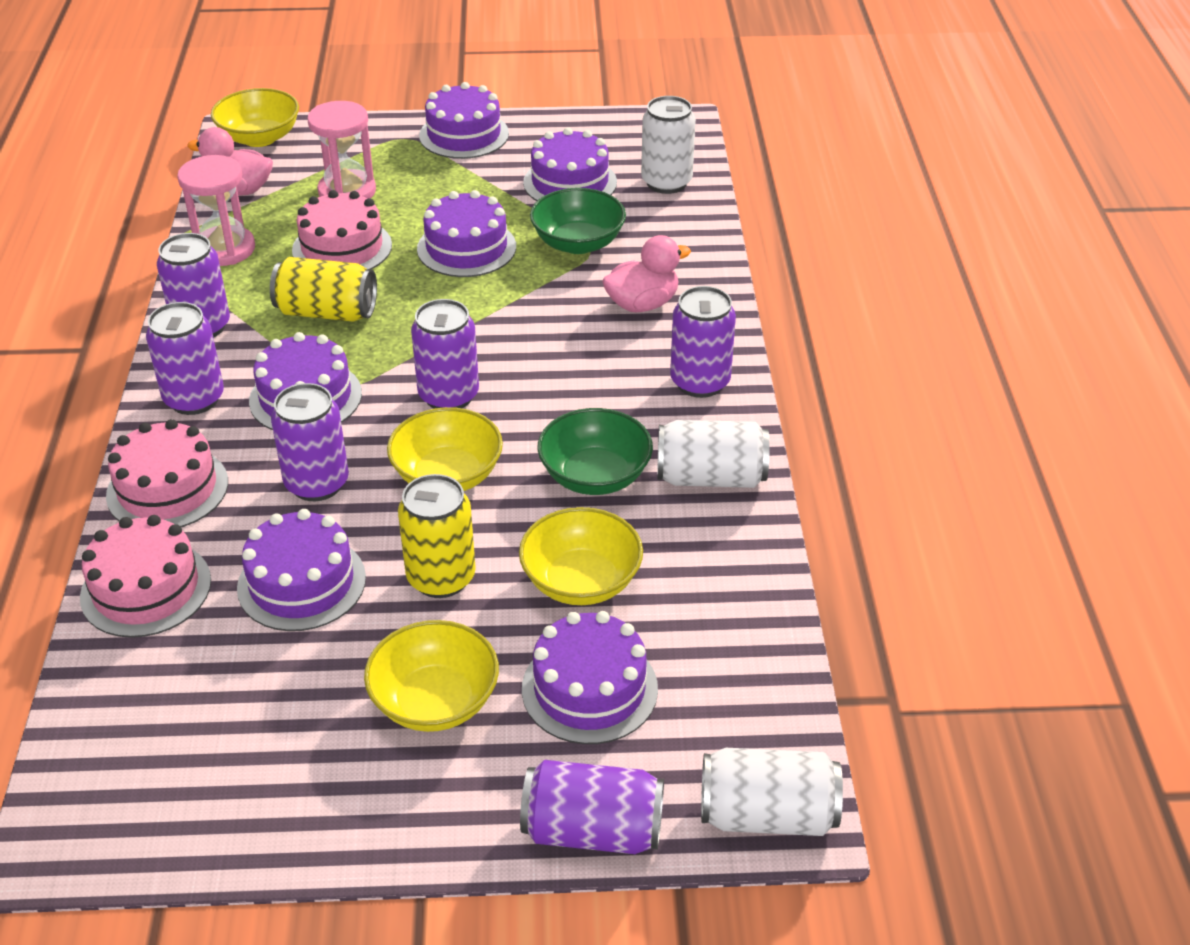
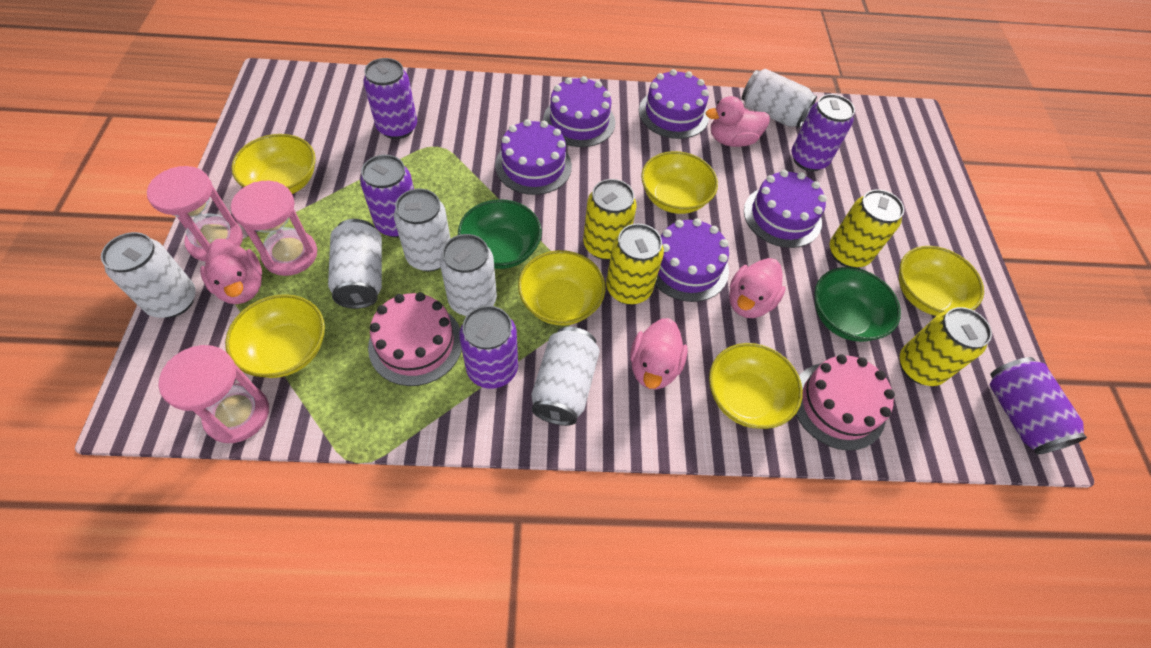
pink cake: [80,515,211,638] [106,419,228,527] [292,190,392,269] = 3 -> [368,292,462,386] [796,355,895,451] = 2
pink duck: [187,127,273,195] [602,235,691,312] = 2 -> [200,239,262,304] [630,318,688,390] [706,96,770,147] [729,258,786,318] = 4
pink hourglass: [177,155,255,266] [307,101,376,199] = 2 -> [147,166,243,261] [158,345,269,443] [231,181,317,276] = 3
purple cake: [237,509,366,631] [249,332,362,430] [417,190,516,277] [419,82,509,159] [522,611,658,744] [523,127,617,201] = 6 -> [495,119,572,195] [543,76,615,147] [639,69,709,139] [655,218,729,302] [744,170,827,248] = 5
purple can: [146,302,224,415] [157,233,230,338] [271,383,349,501] [411,299,479,409] [520,760,664,854] [670,286,736,398] = 6 -> [360,155,414,238] [363,58,417,139] [459,306,518,389] [791,94,855,171] [989,357,1087,454] = 5
white can: [641,96,696,194] [657,420,770,488] [701,748,843,836] = 3 -> [101,232,196,318] [328,219,382,309] [394,188,451,271] [440,234,497,316] [531,327,600,426] [741,69,817,128] = 6
yellow bowl: [211,88,299,147] [364,620,499,732] [387,407,503,491] [519,507,643,605] = 4 -> [225,294,325,378] [231,134,316,194] [518,250,605,325] [641,151,718,214] [709,343,803,429] [899,246,984,316] = 6
yellow can: [270,257,377,322] [398,474,476,598] = 2 -> [583,179,636,260] [606,224,664,305] [830,189,904,268] [900,307,992,386] = 4

